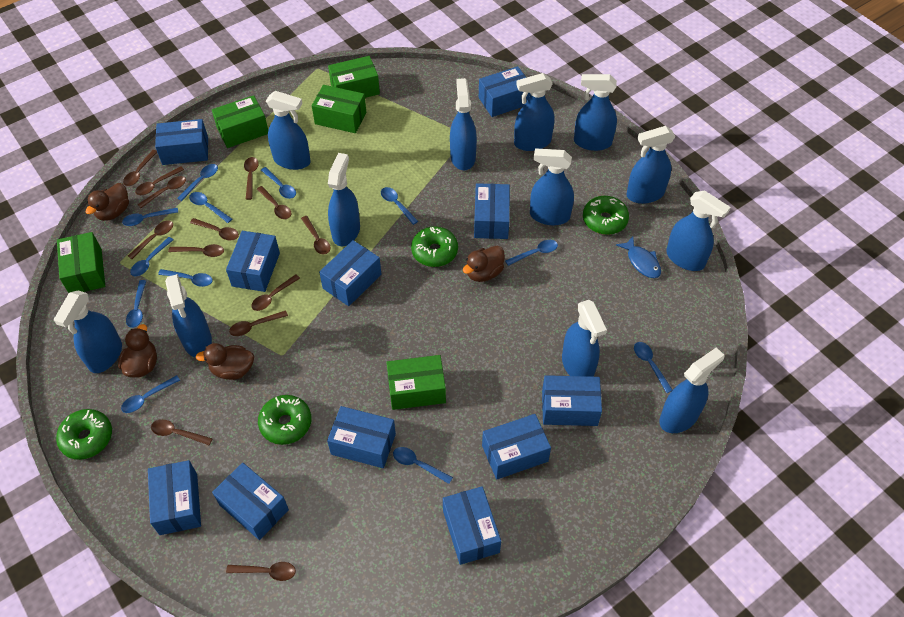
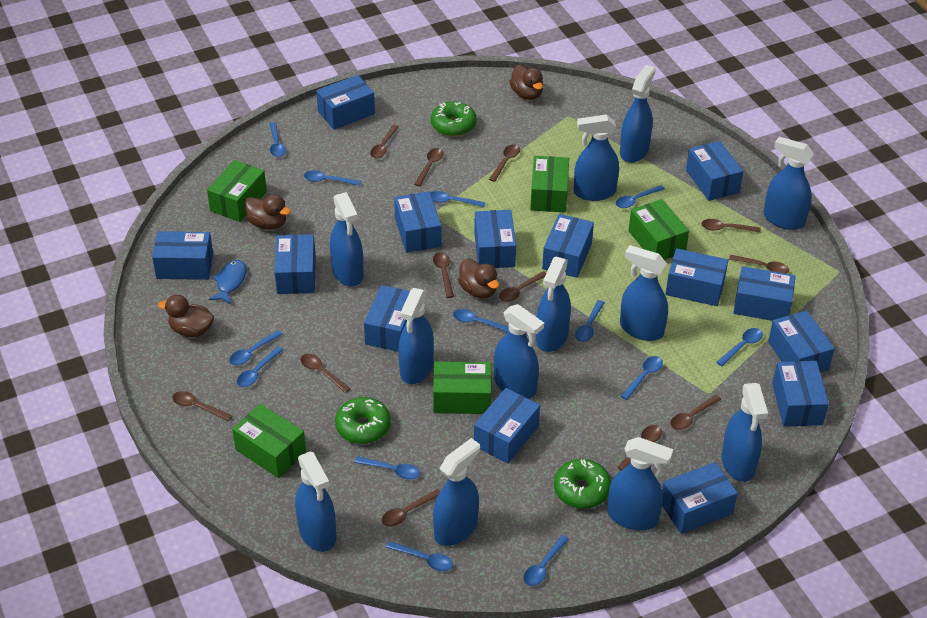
blue box: [148,460,201,535] [155,119,208,165] [212,462,289,540] [226,231,280,292] [319,240,381,306] [327,406,396,468] [443,486,501,565] [474,183,510,239] [479,66,530,117] [482,414,551,479] [542,375,602,426] = 11 -> [152,231,213,280] [275,234,316,294] [316,75,375,130] [364,285,410,352] [394,191,442,253] [474,210,516,268] [474,388,540,464] [542,214,594,278] [662,462,738,534] [665,248,728,306] [686,141,743,201] [733,266,796,321] [768,311,835,372] [772,361,829,427] = 14
blue spoon: [121,375,180,413] [122,208,178,226] [126,280,146,328] [130,237,173,276] [158,269,213,287] [177,164,218,201] [189,192,232,223] [261,167,296,199] [381,187,418,225] [393,447,453,484] [505,240,558,266] [634,342,673,393] = 12 -> [229,330,283,365] [237,346,283,387] [270,122,286,157] [304,170,361,186] [354,456,420,480] [386,541,453,571] [430,191,486,207] [453,309,509,333] [524,535,569,586] [575,300,605,342] [616,185,665,208] [621,356,663,400] [717,328,763,366] = 13
brown spoon: [123,150,157,186] [128,220,173,259] [135,166,184,195] [137,176,186,208] [151,419,213,445] [168,244,224,257] [190,218,239,241] [226,562,296,581] [229,310,288,336] [244,157,259,200] [251,274,300,311] [257,186,291,219] [301,216,331,254] = 13 -> [172,391,233,421] [300,354,351,393] [370,125,399,158] [382,489,440,526] [414,148,444,186] [433,252,454,298] [489,144,520,182] [499,271,546,302] [618,425,662,470] [670,395,721,430] [701,219,761,233] [729,255,789,274] = 12
green donut: [56,409,112,460] [258,395,311,445] [411,226,458,267] [583,196,629,235] = 4 -> [335,397,391,444] [431,101,477,137] [554,459,611,509] = 3

